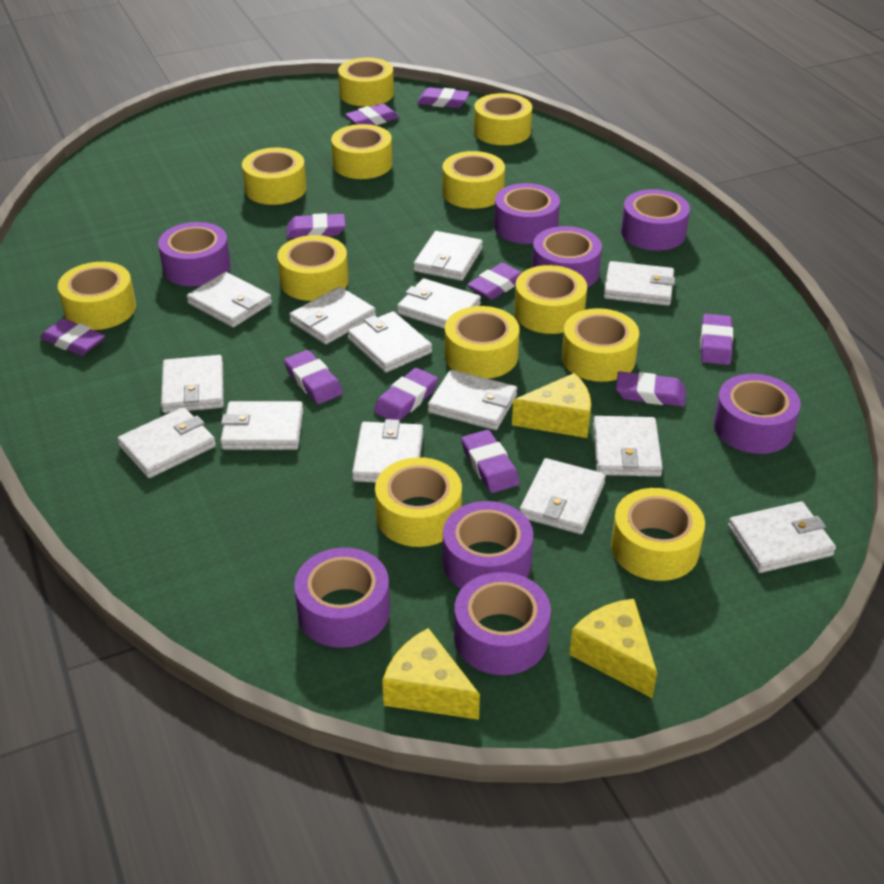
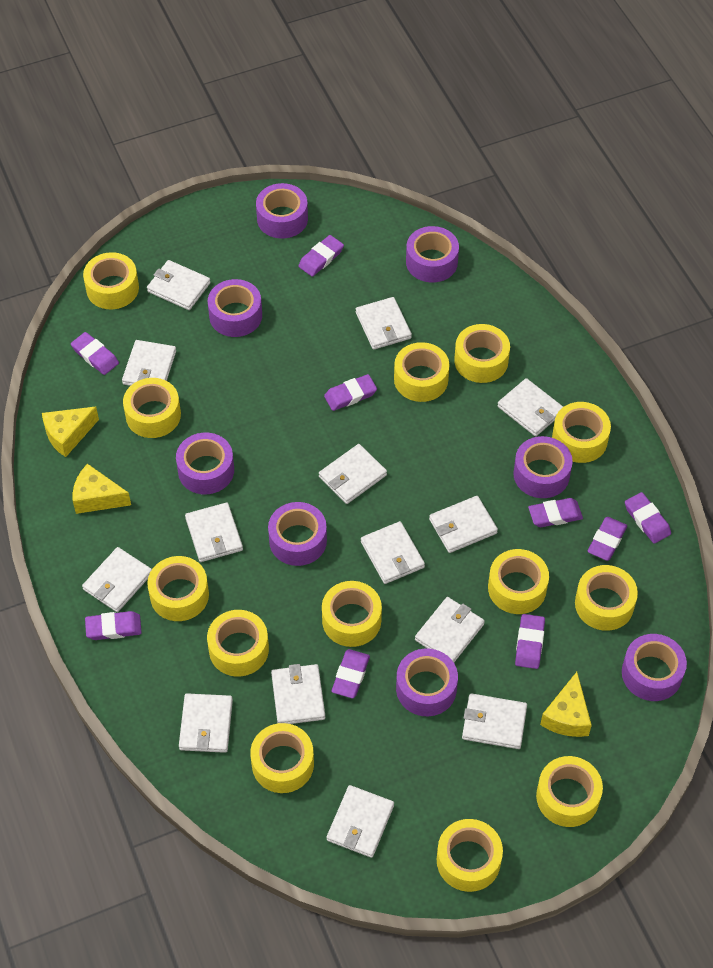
purple eraser: [40,318,105,356] [284,350,343,404] [287,213,345,238] [345,103,400,125] [374,368,438,420] [417,87,470,108] [461,430,519,493] [467,263,522,300] [616,371,686,406] [700,314,733,365] = 10 -> [71,332,119,375] [85,611,142,640] [298,235,344,277] [324,374,377,411] [331,649,370,698] [515,614,545,669] [528,498,583,527] [588,517,627,561] [625,492,671,544] = 9
yellow tape: [58,262,136,330] [242,148,307,205] [278,235,349,301] [331,124,392,179] [338,58,394,106] [375,457,462,547] [442,151,505,209] [445,306,520,379] [474,93,532,145] [514,265,587,334] [562,308,639,382] [611,488,705,581] = 12 -> [83,252,139,309] [123,378,181,438] [147,556,209,621] [207,610,269,677] [250,723,314,793] [322,581,382,647] [394,342,449,402] [437,819,503,892] [454,324,510,383] [488,549,549,614] [536,756,603,827] [552,402,611,463] [575,565,638,631] = 13

